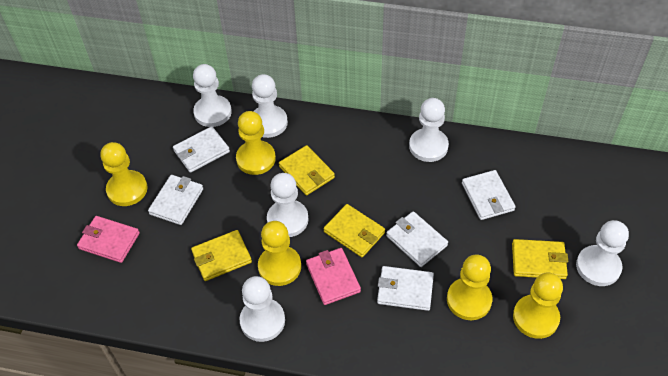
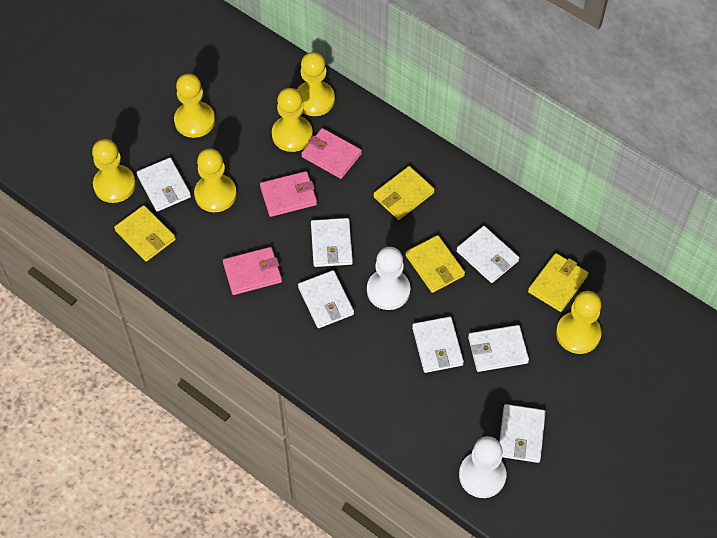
pink wallet: [77,216,140,263] [306,248,361,305] = 2 -> [223,247,282,295] [260,171,317,217] [301,128,362,179] = 3
white pawn: [193,64,232,127] [239,276,285,342] [252,74,288,138] [267,173,309,237] [409,98,449,162] [576,220,629,286] = 6 -> [367,247,411,310] [459,436,506,498] = 2
white wallet: [148,175,203,225] [173,126,230,173] [377,266,434,311] [386,211,448,267] [462,170,515,220] = 5 -> [137,158,191,212] [298,270,354,328] [311,218,353,267] [412,317,464,373] [457,226,519,283] [468,325,529,372] [499,404,546,463] = 7
yellow pawn: [100,142,148,206] [236,111,276,175] [258,221,301,286] [447,254,492,320] [513,273,563,339] = 5 -> [92,139,136,203] [174,74,215,138] [194,149,237,212] [272,88,313,152] [297,52,335,116] [556,291,602,354] = 6

